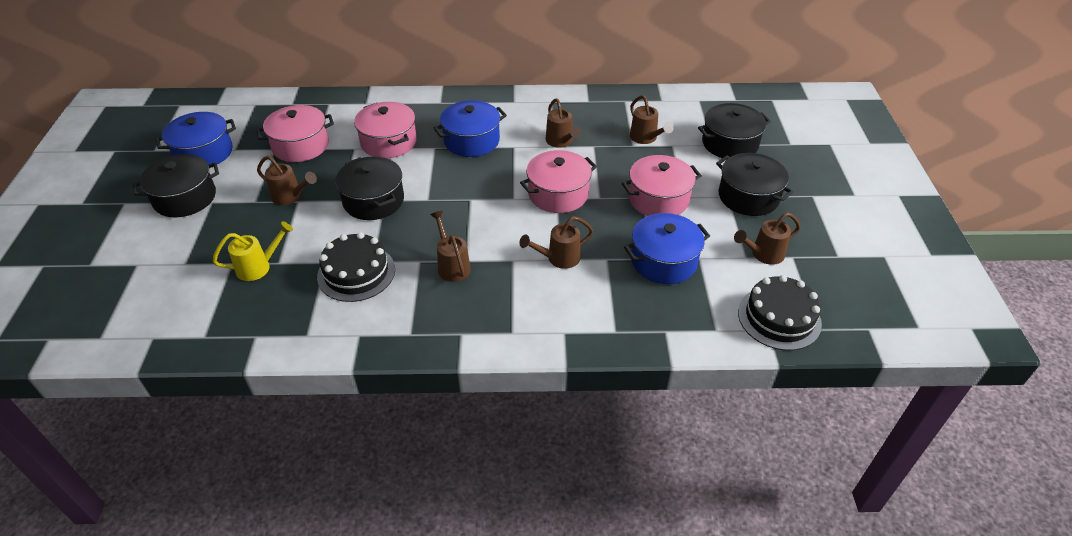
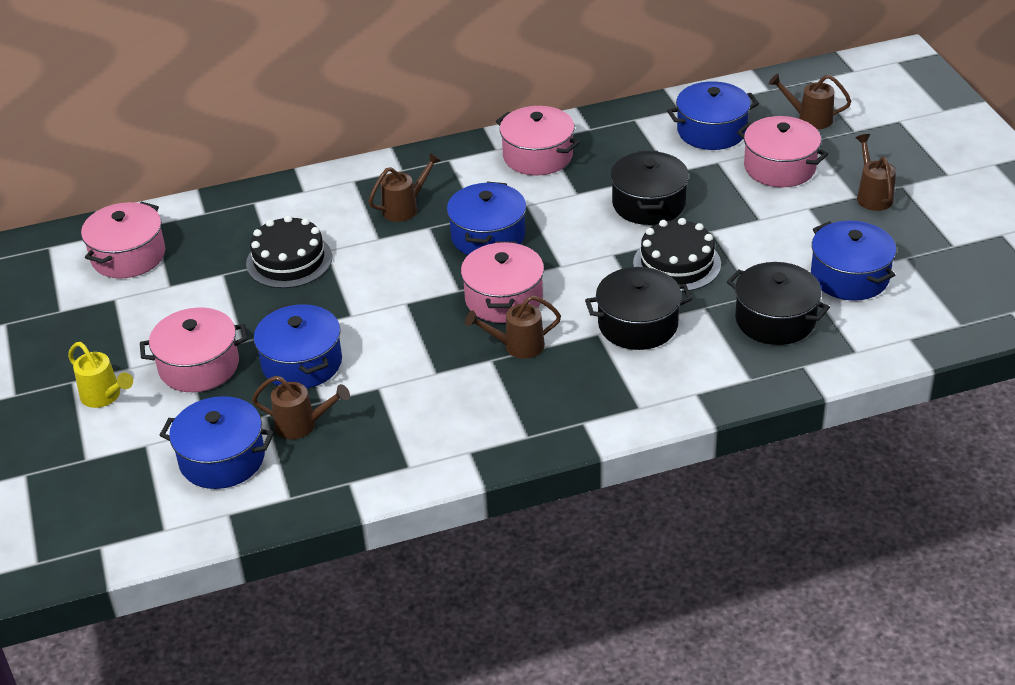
black pot: [133,154,219,217] [335,156,404,220] [698,103,771,158] [716,153,793,216] = 4 -> [585,267,692,350] [610,151,689,225] [727,262,830,345] = 3
blue pot: [156,112,236,164] [434,100,507,157] [624,213,710,284] = 3 -> [160,396,274,489] [254,304,342,389] [447,182,526,255] [667,81,759,150] [811,221,896,301] = 5
brown watering can: [257,156,317,205] [430,211,471,282] [519,216,593,269] [546,99,581,148] [630,95,674,144] [734,213,800,265] = 6 -> [252,376,350,439] [368,153,441,222] [465,295,561,359] [769,74,851,129] [855,134,896,211] = 5
pink pot: [256,105,334,162] [354,102,417,158] [520,150,597,213] [622,155,702,216] = 4 -> [81,201,165,279] [140,307,247,392] [461,241,544,323] [496,106,580,176] [737,116,828,187] = 5

